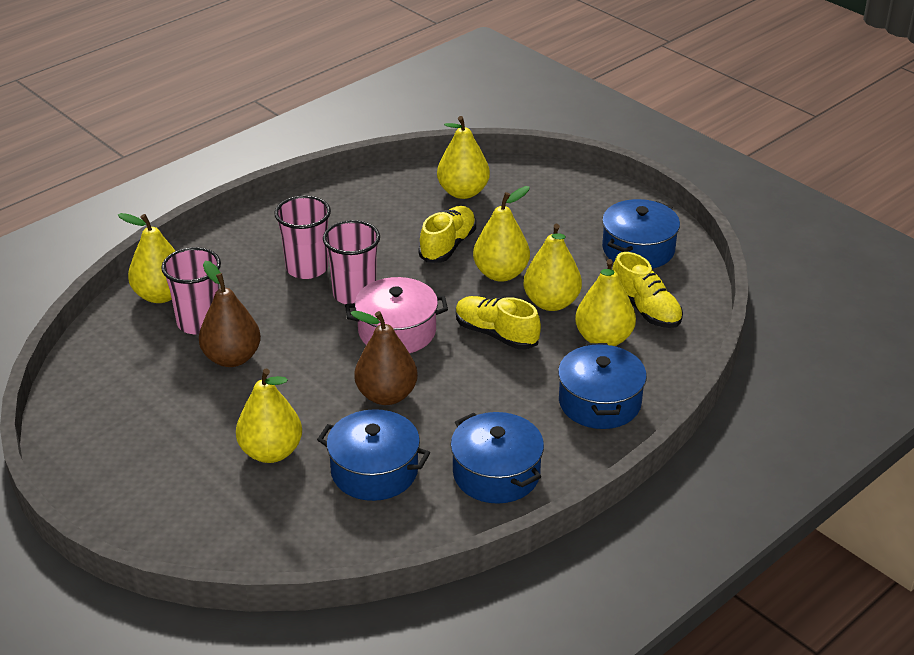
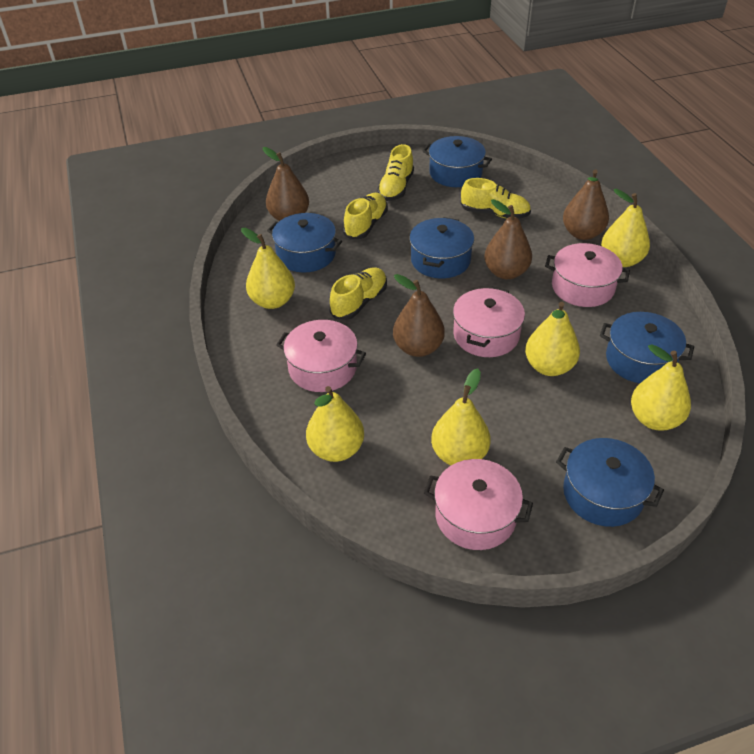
blue pot: [317,409,430,501] [450,412,544,504] [558,343,647,429] [602,199,680,269] = 4 -> [267,213,342,272] [410,217,474,278] [423,136,492,187] [556,438,664,527] [600,312,694,383] = 5
brown pear: [199,261,261,367] [351,311,418,405] = 2 -> [263,147,309,221] [393,274,445,357] [484,199,532,279] [563,169,609,240] = 4
pink cup: [161,247,221,335] [274,195,331,279] [323,220,380,304] = 3 -> none = 0
pink pot: [345,277,448,353] = 1 -> [276,320,366,392] [424,459,533,550] [453,287,525,357] [545,243,630,307] = 4
yellow shoe: [418,206,476,263] [456,296,541,349] [612,252,683,328] = 3 -> [330,267,387,320] [343,193,388,240] [377,144,414,201] [461,178,531,219] = 4

